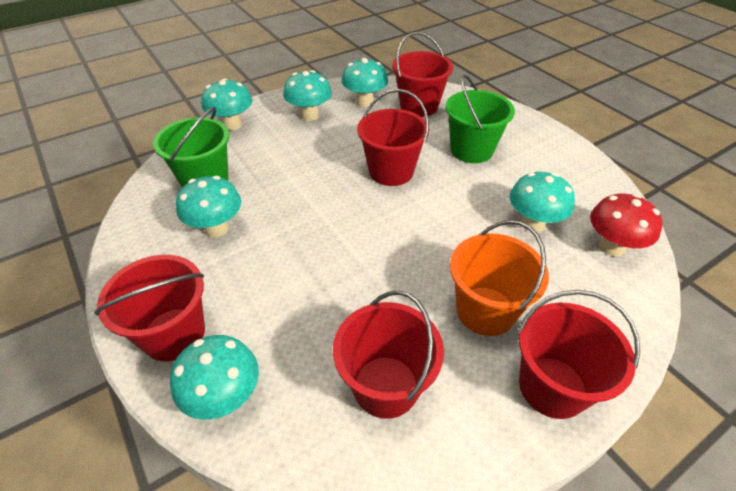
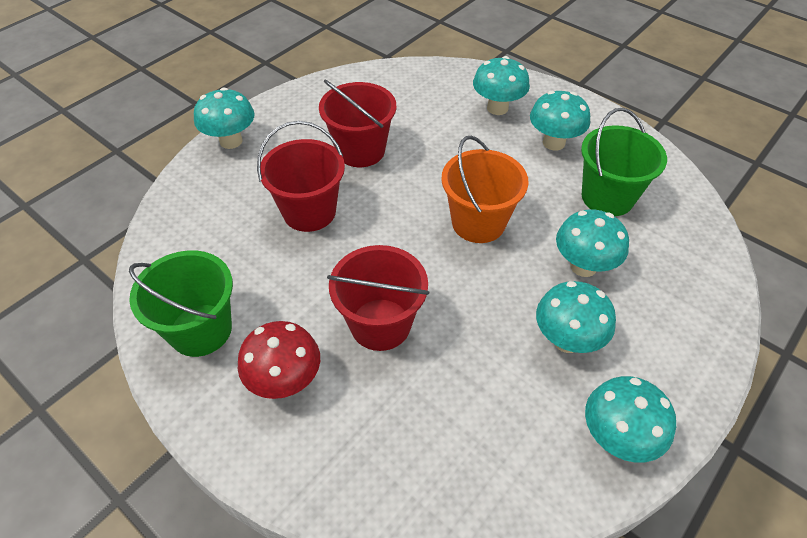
red bucket: [94,255,205,361] [333,290,444,419] [357,89,429,186] [392,32,453,117] [518,290,640,419] = 5 -> [257,121,345,232] [319,80,396,167] [327,245,429,351] = 3

